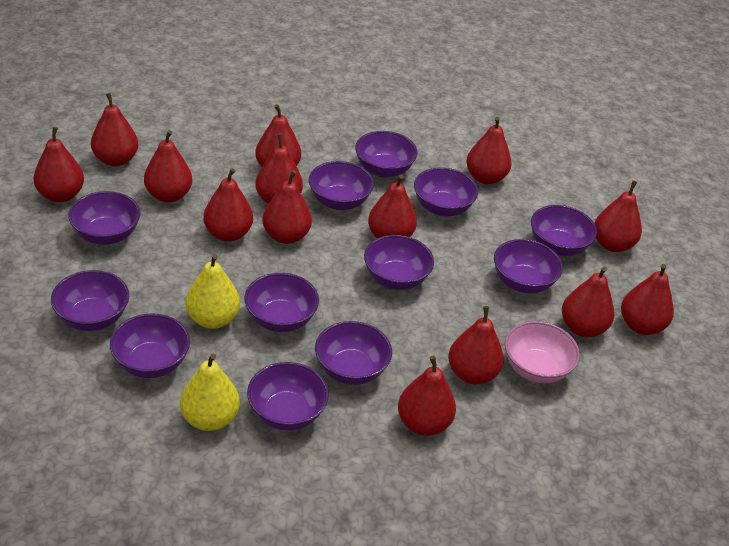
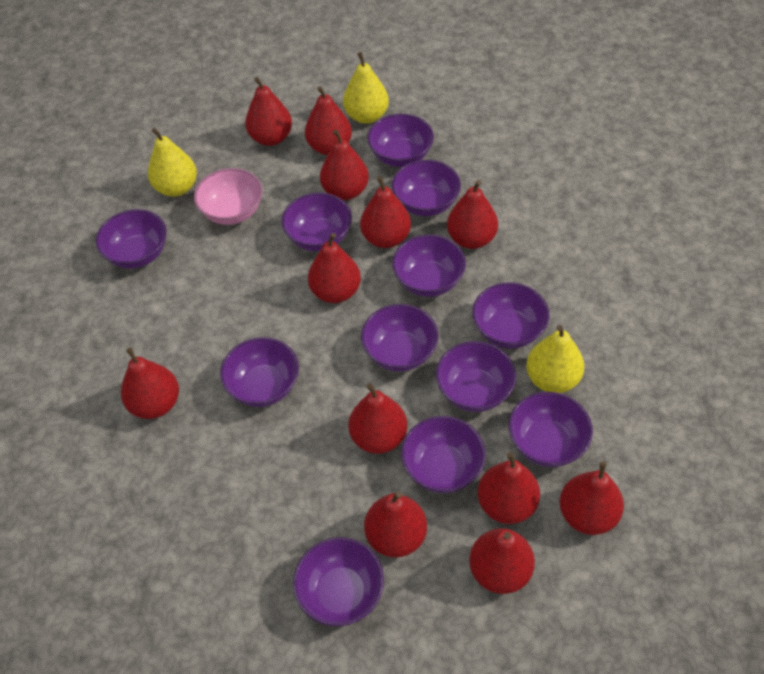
red pear: [33,127,84,202] [91,93,138,166] [144,130,193,202] [203,168,253,242] [255,104,301,167] [255,133,303,204] [263,170,312,244] [368,175,417,238] [398,356,456,436] [448,306,504,385] [466,117,511,184] [562,266,614,337] [594,180,642,252] [621,264,674,335] = 14 -> [121,348,179,419] [245,77,292,146] [305,86,352,155] [308,233,361,303] [320,129,369,200] [348,383,407,454] [360,176,411,248] [364,491,427,558] [447,180,498,249] [469,528,535,594] [477,452,540,524] [559,462,624,535] = 12
yellow pear: [180,354,240,431] [185,254,240,329] = 2 -> [148,128,197,197] [343,52,389,124] [526,325,584,393] = 3

